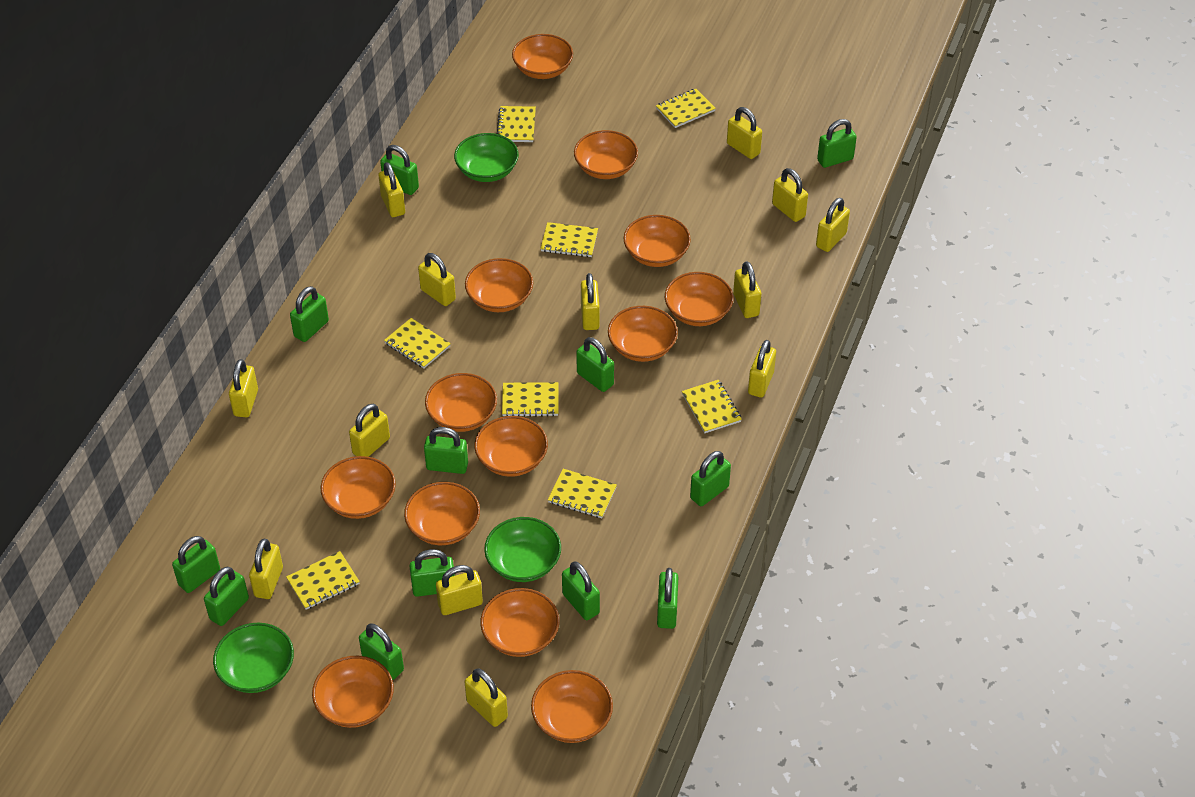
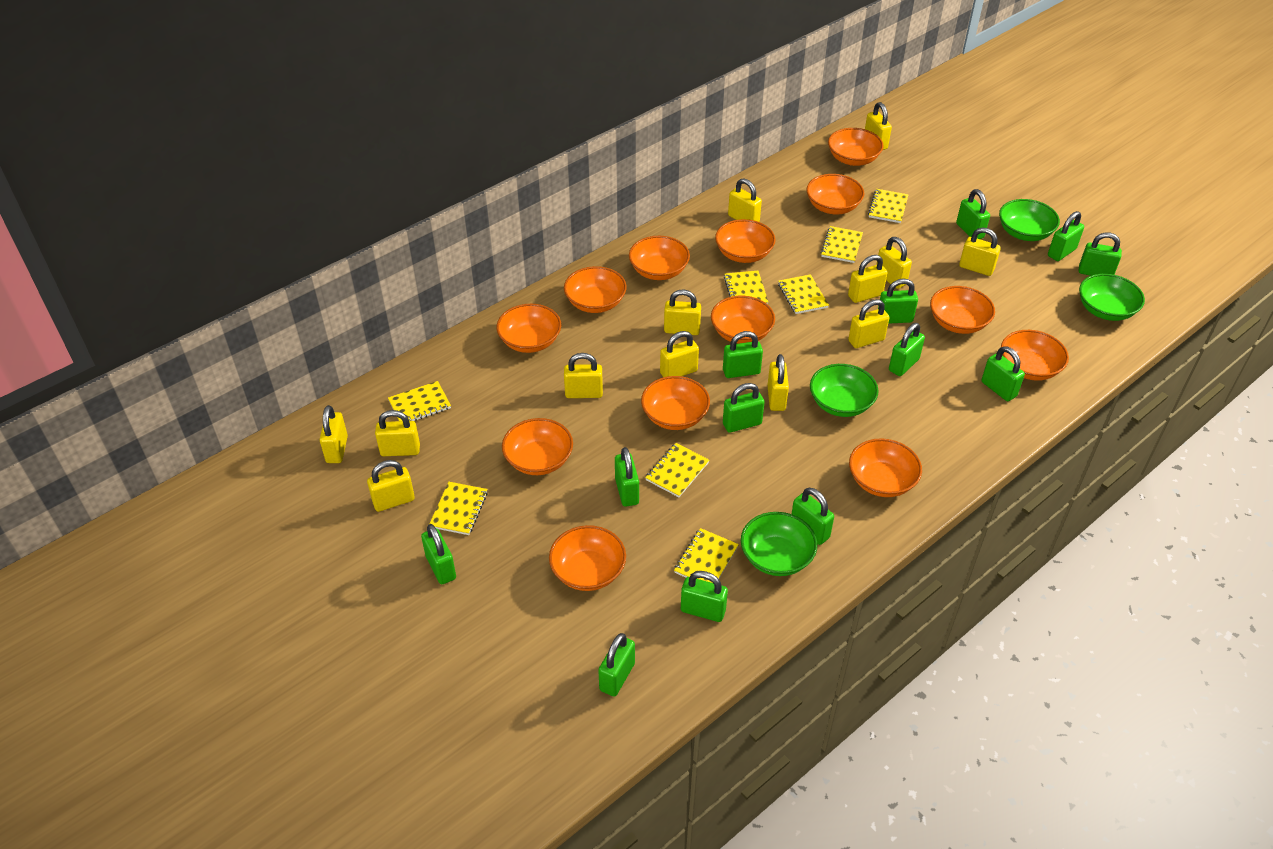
green bowl: [213,623,294,693] [454,133,519,182] [484,517,561,582] = 3 -> [741,512,817,576] [810,364,879,417] [999,199,1060,241] [1079,274,1145,321] = 4
green padlock: [172,536,220,593] [204,567,249,626] [290,286,329,342] [359,623,404,680] [380,145,419,195] [409,549,455,597] [424,427,468,474] [562,561,600,620] [576,337,614,392] [657,568,678,629] [690,451,731,506] [817,119,857,168] = 12 -> [421,524,456,584] [598,633,635,696] [615,447,639,507] [681,571,728,622] [723,331,763,378] [723,383,765,433] [792,488,834,545] [878,279,918,324] [889,323,925,376] [956,189,990,239] [981,346,1025,401] [1048,211,1084,261] [1079,232,1122,276] = 13

